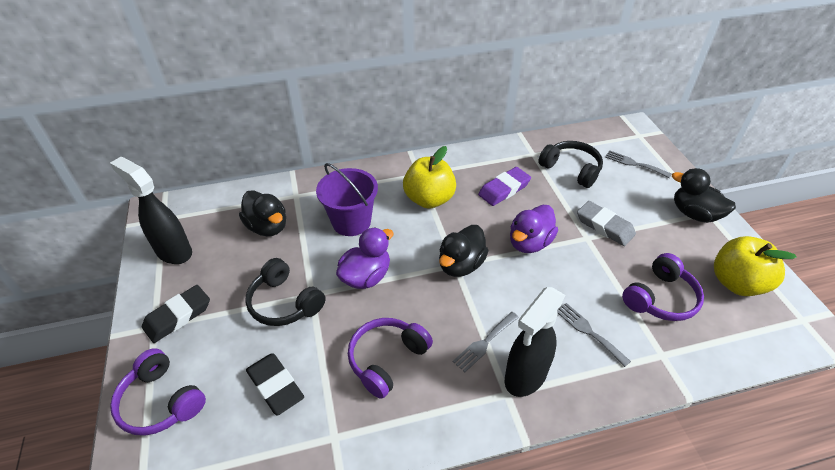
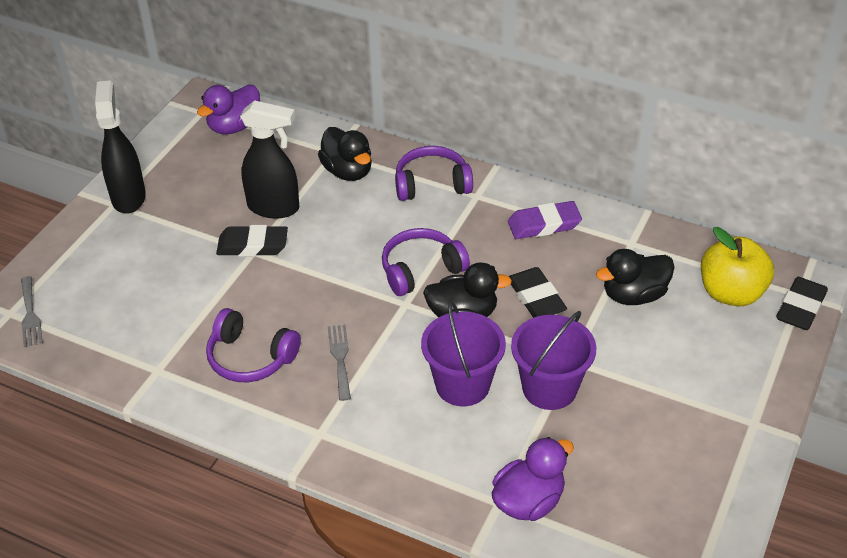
black eraser: [142,285,210,343] [246,353,304,416] = 2 -> [216,225,288,256] [509,267,567,318] [776,277,828,330] = 3
black headphones: [246,258,326,326] [538,141,603,188] = 2 -> none = 0
grey eraser: [577,201,636,246] = 1 -> none = 0
grey fork: [453,312,519,372] [557,303,631,367] [605,150,671,178] = 3 -> [21,276,43,347] [328,324,351,401] = 2
purple bucket: [316,163,378,236] = 1 -> [421,301,506,406] [511,311,596,410] = 2
yellow apple: [403,146,456,209] [714,236,797,296] = 2 -> [701,227,774,307] = 1

